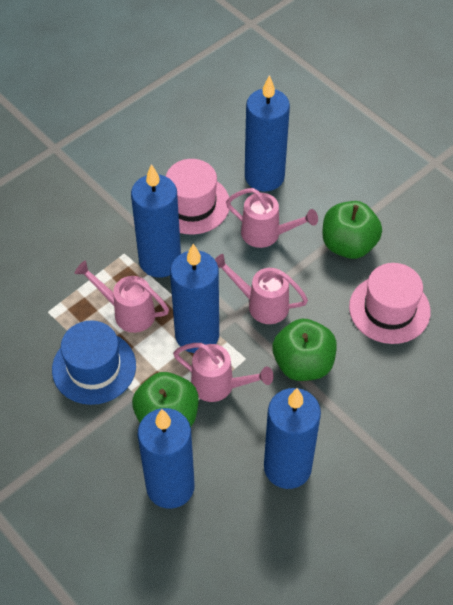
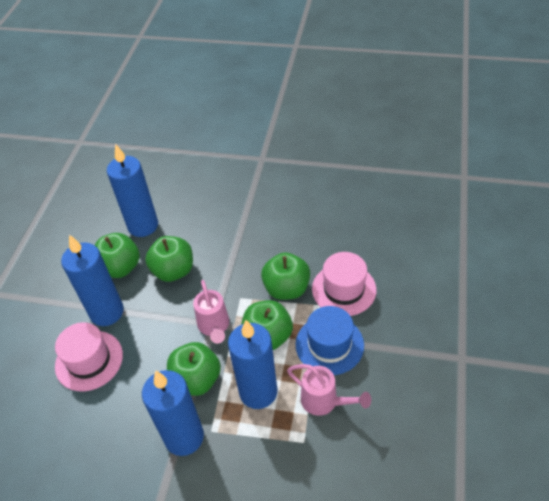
blue candle: [131,164,181,278] [138,408,195,509] [170,244,219,353] [245,75,290,192] [264,388,321,489] = 5 -> [61,235,124,326] [107,144,158,237] [142,370,204,456] [228,320,278,409] = 4
green apple: [132,372,199,427] [272,319,337,381] [322,201,382,259] = 3 -> [95,233,140,278] [145,236,193,282] [167,342,221,396] [241,300,293,350] [261,252,310,300] = 5
pink watering can: [75,261,169,333] [173,343,274,402] [215,254,308,324] [226,188,318,248] = 4 -> [193,280,230,344] [287,364,371,416] = 2

